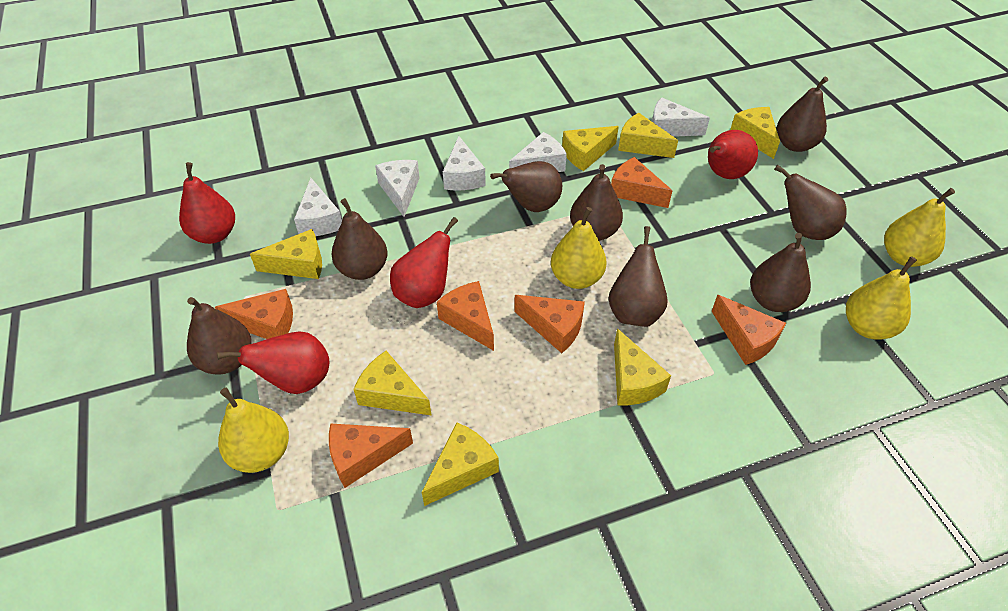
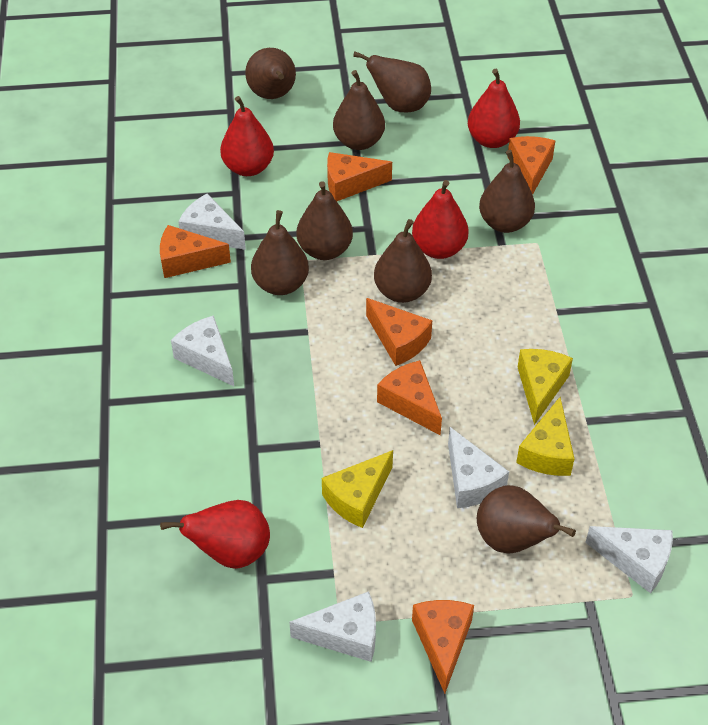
yellow cheese: [250,229,322,279] [353,351,432,416] [422,422,499,506] [562,126,619,171] [614,328,671,406] [618,113,678,158] [730,107,780,159] = 7 -> [322,450,393,528] [516,397,575,476] [518,349,573,425] = 3
yellow pear: [218,388,289,473] [551,207,607,289] [846,256,917,340] [884,188,955,267] = 4 -> none = 0

